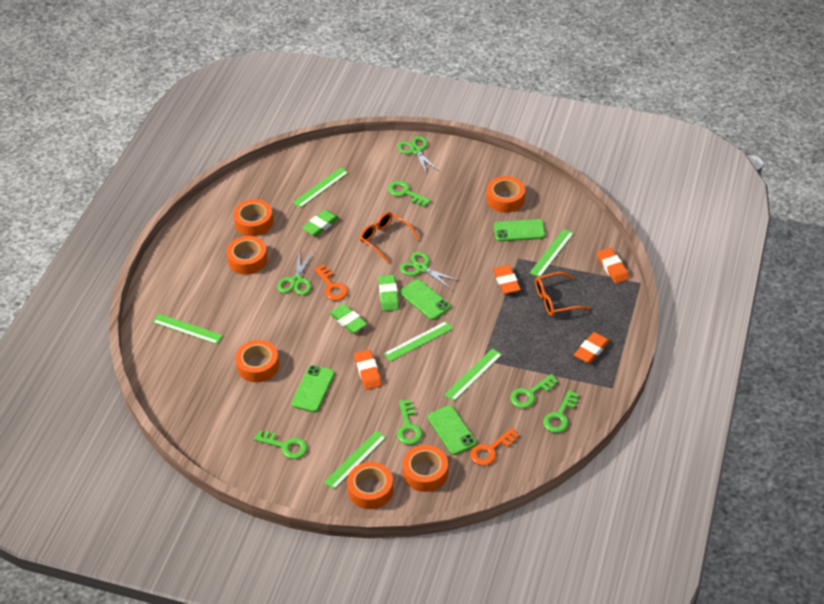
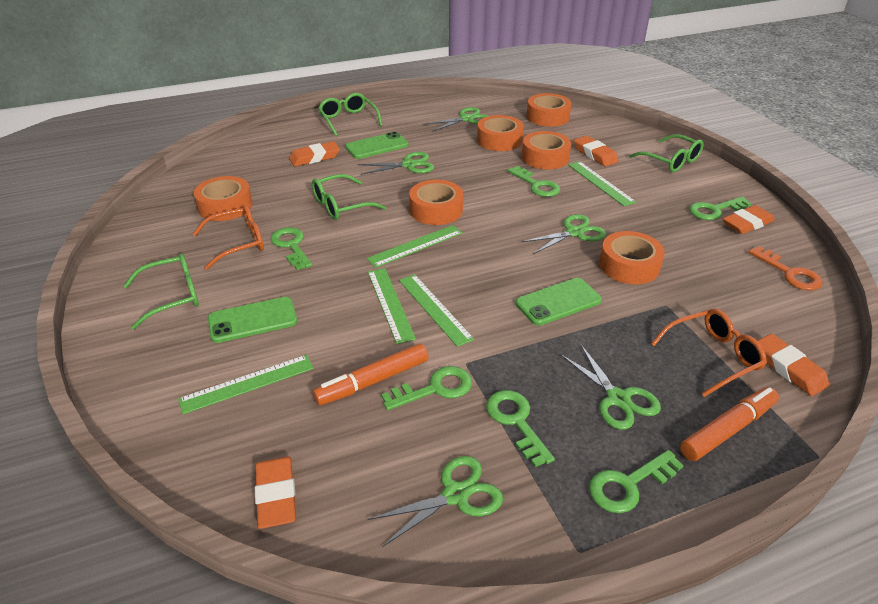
green eraser: [302,210,339,236] [329,304,367,333] [378,275,399,311] = 3 -> none = 0
green glasses: none = 0 -> [123,254,199,330] [312,174,386,220] [318,93,382,136] [629,134,704,172] = 4
green key: [254,430,308,459] [388,181,431,207] [397,400,423,445] [510,374,558,408] [543,390,579,433] = 5 -> [271,227,312,270] [381,366,472,411] [486,390,555,467] [508,166,560,197] [589,450,684,513] [689,197,752,220] = 6
green phone: [292,365,335,412] [400,279,451,320] [428,405,477,455] [494,219,545,241] = 4 -> [208,297,297,343] [345,132,409,159] [516,278,602,326] = 3
green ruler: [153,314,223,344] [293,167,349,208] [324,430,386,489] [384,321,453,362] [444,348,502,401] [529,229,574,277] = 6 -> [178,355,314,414] [367,225,462,268] [368,268,416,344] [399,274,474,347] [568,161,636,206] = 5
green scissors: [277,252,313,295] [397,136,439,175] [400,252,460,290] = 3 -> [358,152,434,175] [368,456,503,547] [424,107,488,132] [521,214,606,254] [560,345,661,430] = 5
orange eraser: [354,350,382,390] [493,265,521,294] [574,332,610,363] [597,248,629,284] = 4 -> [255,457,296,529] [289,141,340,166] [574,136,619,166] [723,205,775,234] [757,334,829,396] = 5
orange key: [314,265,348,301] [470,428,519,466] = 2 -> [748,246,822,291] = 1
orange marker: none = 0 -> [313,343,429,406] [680,387,779,461] = 2

